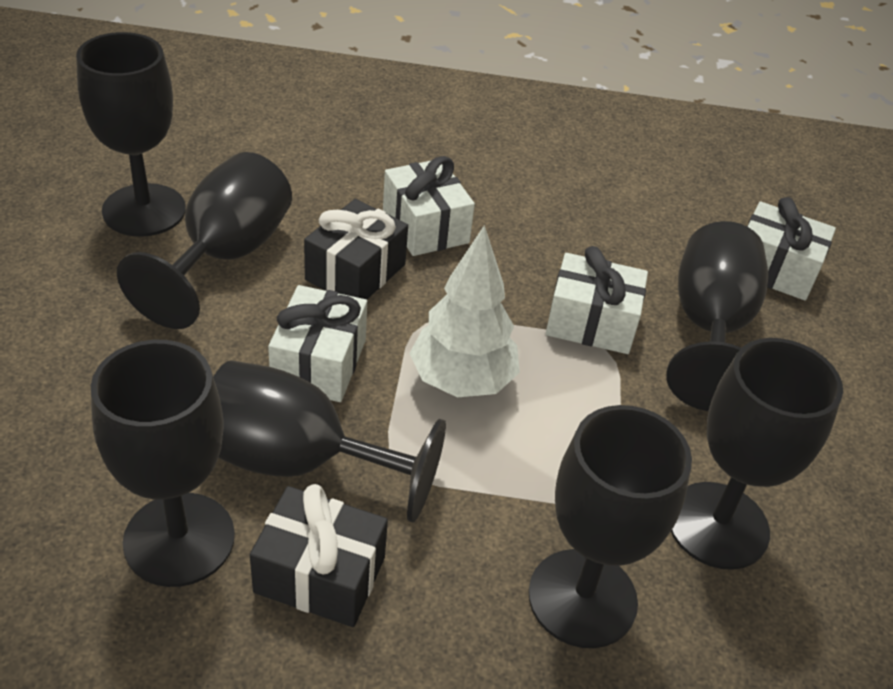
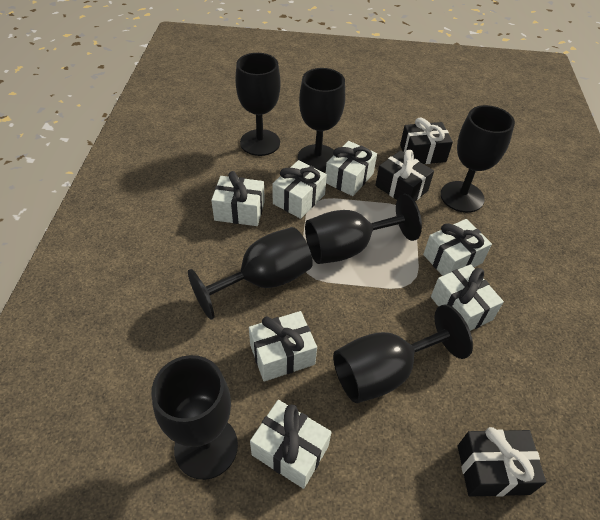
black gift: [250,484,388,627] [304,199,408,300] = 2 -> [375,150,434,201] [400,118,453,164] [458,427,546,497] = 3
white gift: [268,285,367,402] [383,156,475,256] [546,246,648,354] [747,197,836,301] = 4 -> [211,171,265,226] [249,311,317,382] [250,400,332,489] [272,160,327,219] [326,141,377,196] [423,219,492,276] [431,264,504,331] = 7
white tree: [409,225,520,397] = 1 -> none = 0

